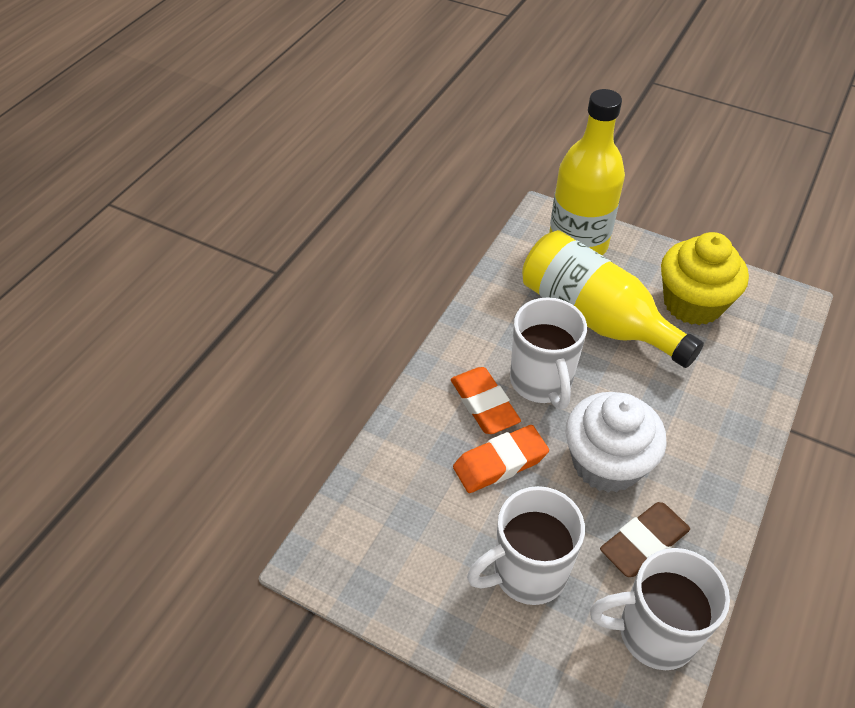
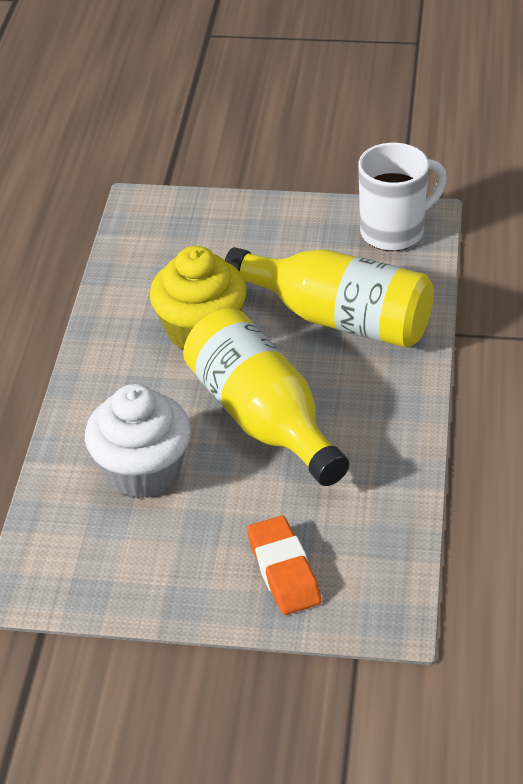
brown eraser: [600,502,690,577] = 1 -> none = 0
orange eraser: [451,367,521,434] [453,425,549,493] = 2 -> [247,516,321,615] = 1
white mug: [467,486,585,605] [510,297,587,410] [590,548,730,670] = 3 -> [358,143,447,251] = 1

